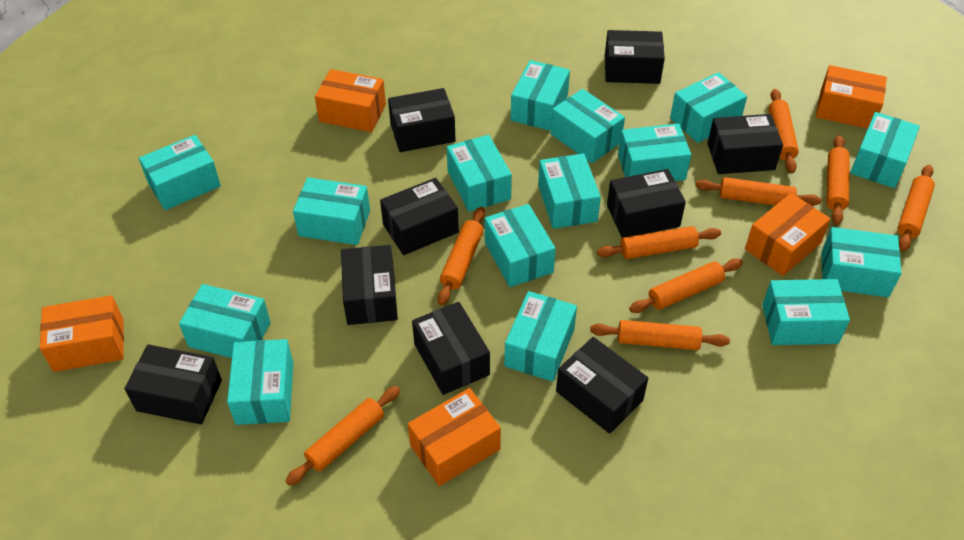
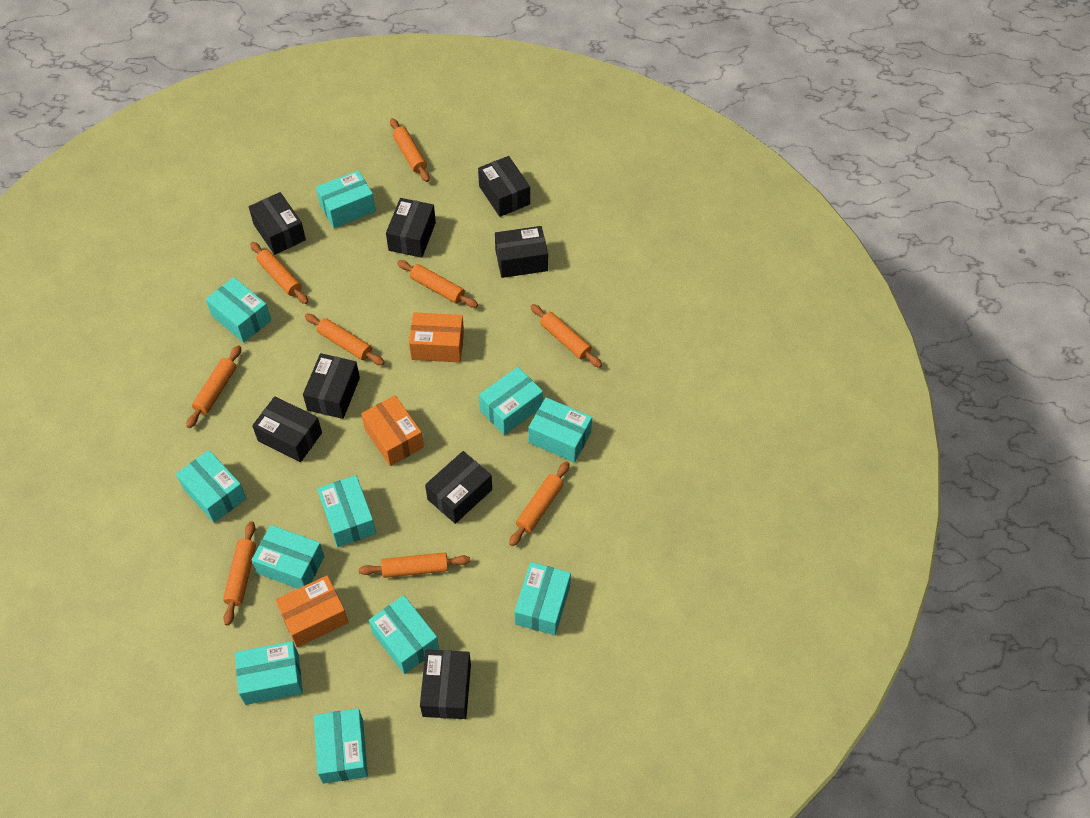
black box: [124,344,222,424] [341,245,398,325] [380,178,459,255] [388,88,456,152] [412,302,490,395] [556,337,648,434] [605,30,665,84] [607,169,686,238] [707,114,783,174] = 9 -> [249,192,306,255] [252,396,322,462] [303,353,360,419] [386,198,436,258] [420,650,471,719] [425,451,492,524] [478,156,530,217] [495,226,548,278] = 8
orange box: [40,295,124,372] [315,69,386,132] [408,388,501,486] [745,193,831,276] [816,65,887,129] = 5 -> [275,575,348,647] [361,395,424,466] [409,312,464,362] = 3
turquoise box: [139,135,221,210] [179,284,271,358] [227,339,293,425] [293,177,370,245] [447,135,512,212] [485,204,556,287] [504,291,577,382] [511,60,570,131] [538,153,601,229] [551,89,625,163] [618,123,691,181] [670,72,747,143] [762,279,850,345] [822,227,901,297] [850,112,920,188] = 15 -> [176,450,247,523] [206,277,271,343] [235,641,303,705] [252,525,325,589] [314,709,368,784] [316,170,376,228] [317,475,376,547] [369,595,439,674] [479,367,543,435] [515,562,571,635] [528,397,592,462] = 11

